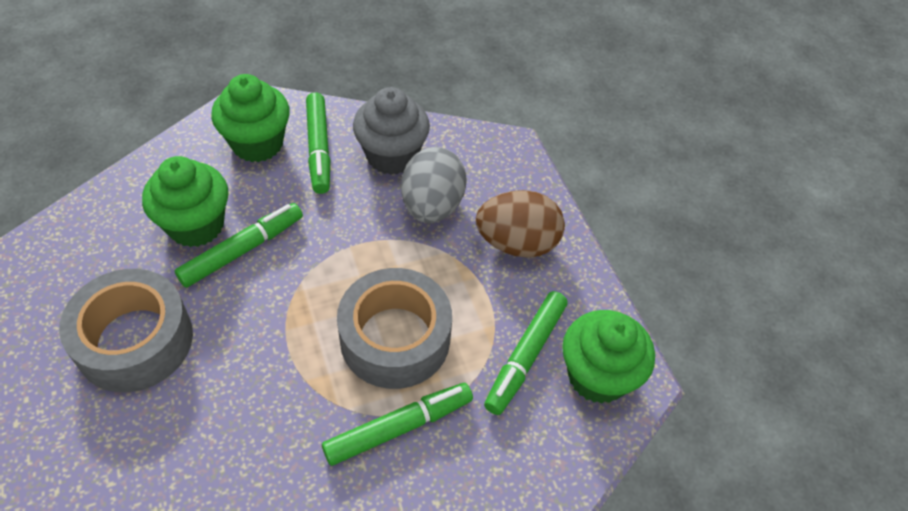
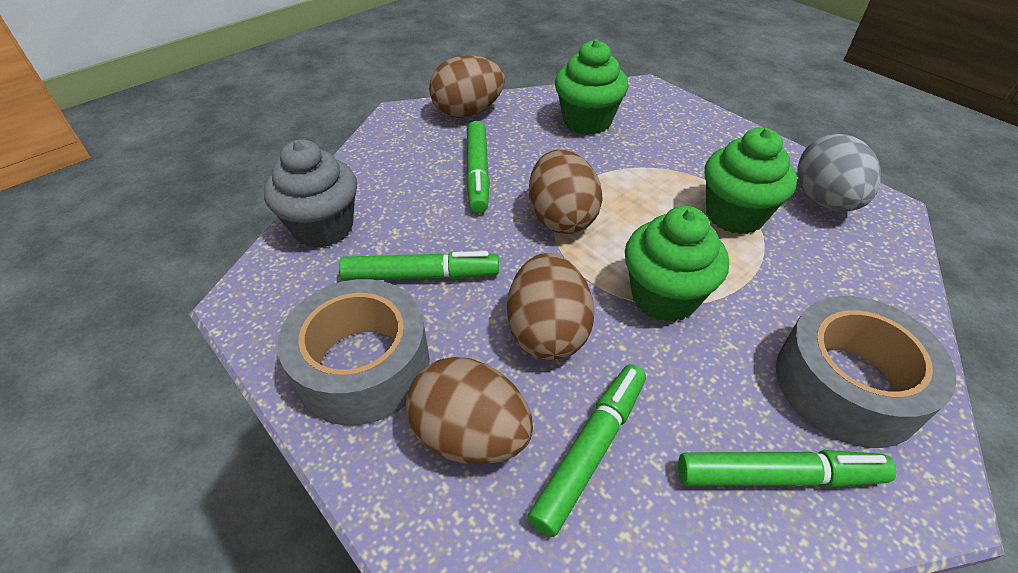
brown egg: [476,190,565,258] = 1 -> [406,357,533,465] [429,55,505,118] [507,253,595,360] [529,149,603,234] = 4

